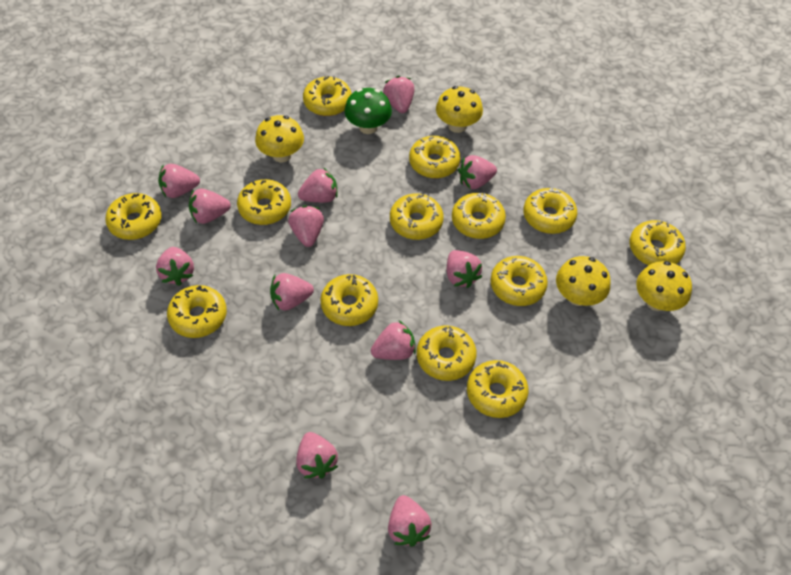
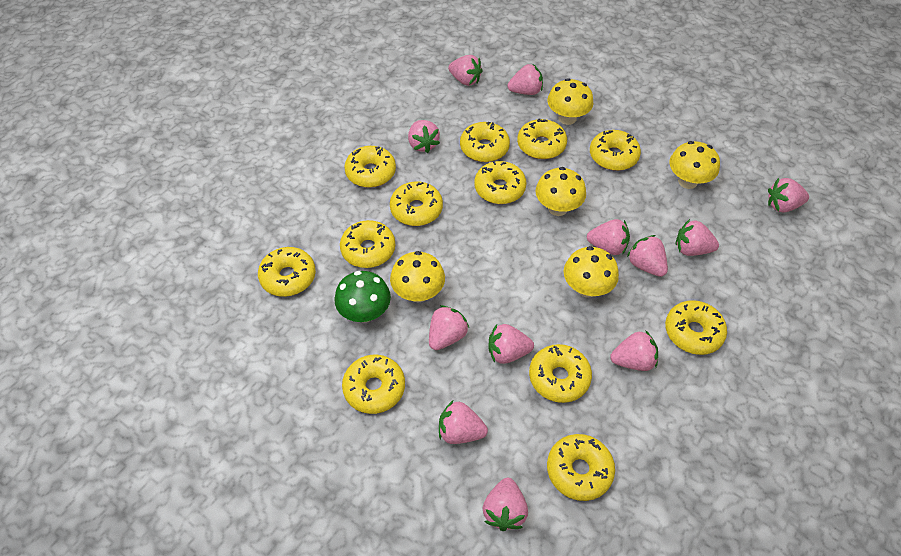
yellow donut: [105,193,162,240] [167,285,227,338] [237,179,291,225] [303,76,352,116] [320,274,378,326] [390,193,444,240] [409,136,460,178] [417,325,477,381] [452,193,506,239] [467,360,528,418] [491,256,548,306] [523,188,577,234] [630,220,686,266] = 13 -> [258,247,316,297] [340,220,395,268] [342,355,405,414] [344,146,396,188] [390,182,443,226] [460,122,510,162] [474,161,527,204] [517,118,567,159] [529,344,592,403] [547,434,615,501] [590,130,641,171] [665,300,727,355] = 12
yellow mushroom: [255,115,304,162] [436,86,483,133] [556,256,610,306] [636,261,692,311] = 4 -> [390,251,445,302] [536,167,586,216] [547,78,594,125] [564,246,619,297] [670,141,720,189] = 5

